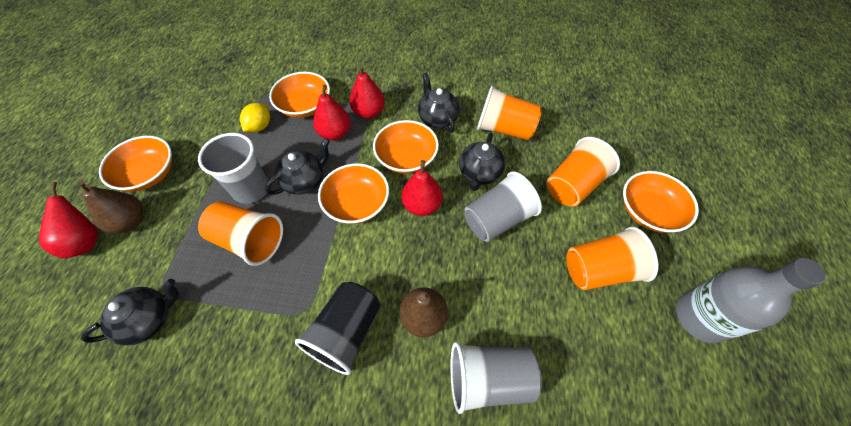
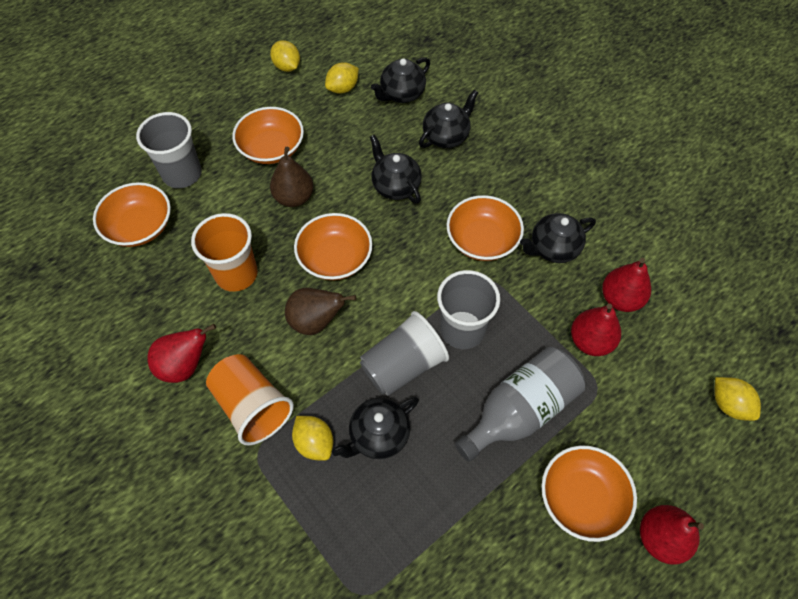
black cup: [295,282,381,375] = 1 -> none = 0
black teapot: [81,279,179,345] [265,138,330,195] [418,73,460,133] [459,133,505,191] = 4 -> [332,397,419,459] [370,135,422,204] [371,57,430,103] [419,90,478,148] [520,213,596,263] = 5
orange cup: [198,201,283,266] [477,86,542,140] [547,137,620,206] [566,227,658,290] = 4 -> [191,213,258,292] [206,354,294,445] = 2
yellow lemon: [240,103,270,132] = 1 -> [270,40,300,72] [292,416,333,461] [325,62,359,94] [714,377,761,421] = 4

